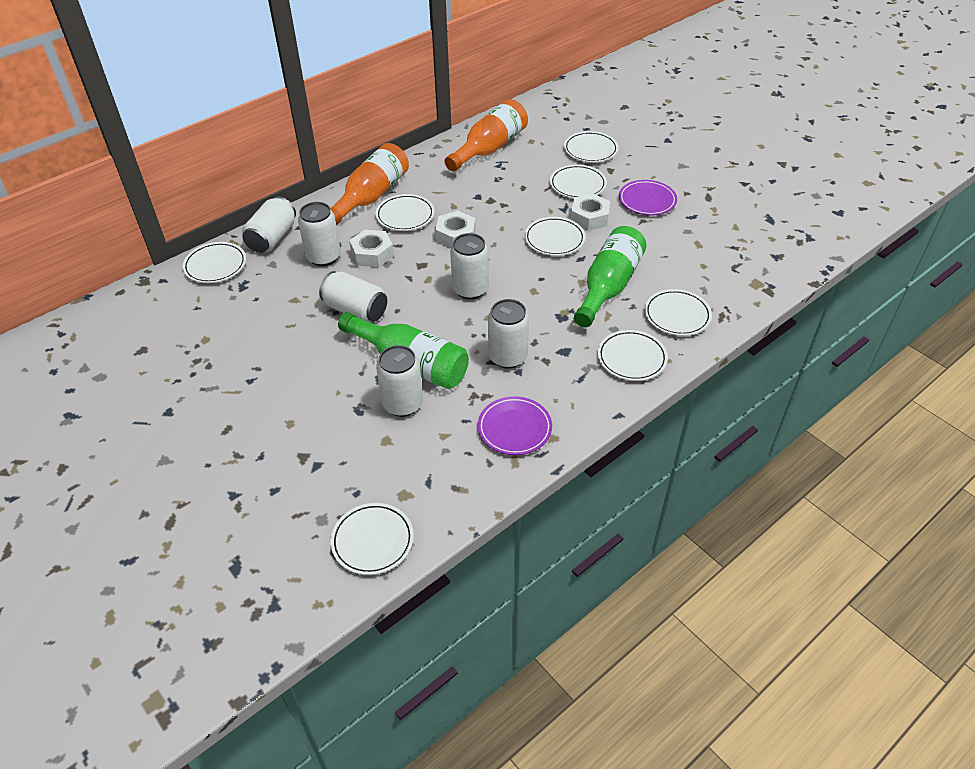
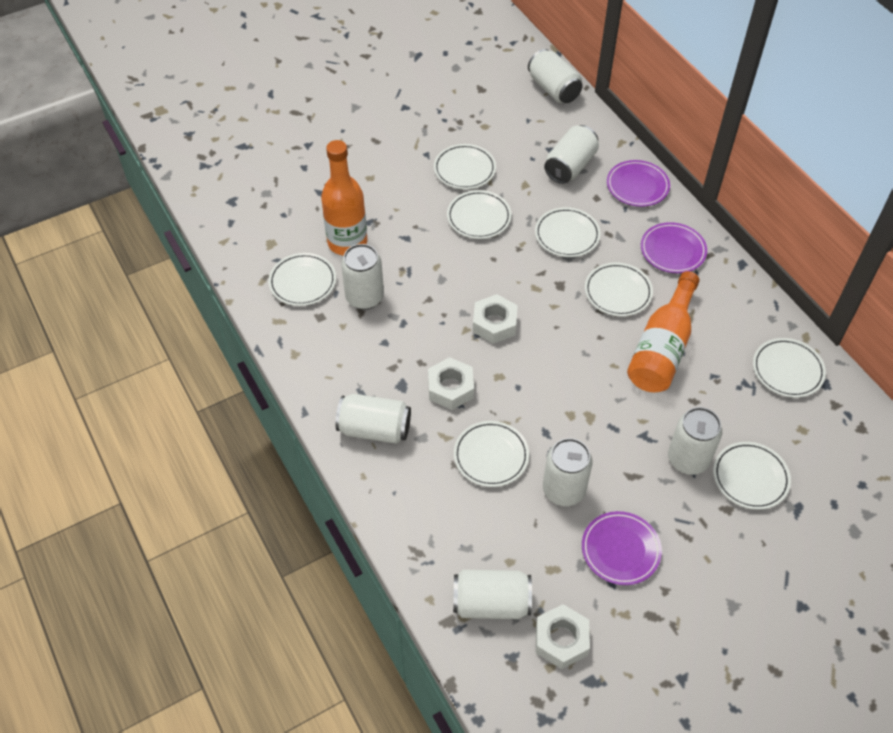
green bottle: [338,312,469,389] [574,226,647,327] = 2 -> none = 0
purple plate: [478,396,552,455] [619,180,677,215] = 2 -> [582,511,662,585] [607,160,670,207] [641,222,707,273] = 3
white can: [242,196,296,253] [298,202,341,266] [319,271,387,322] [376,345,423,417] [450,233,489,300] [488,299,529,369] = 6 -> [335,394,411,444] [341,244,384,310] [453,569,532,619] [528,49,583,103] [543,438,593,506] [544,125,599,184] [668,407,722,475] = 7

